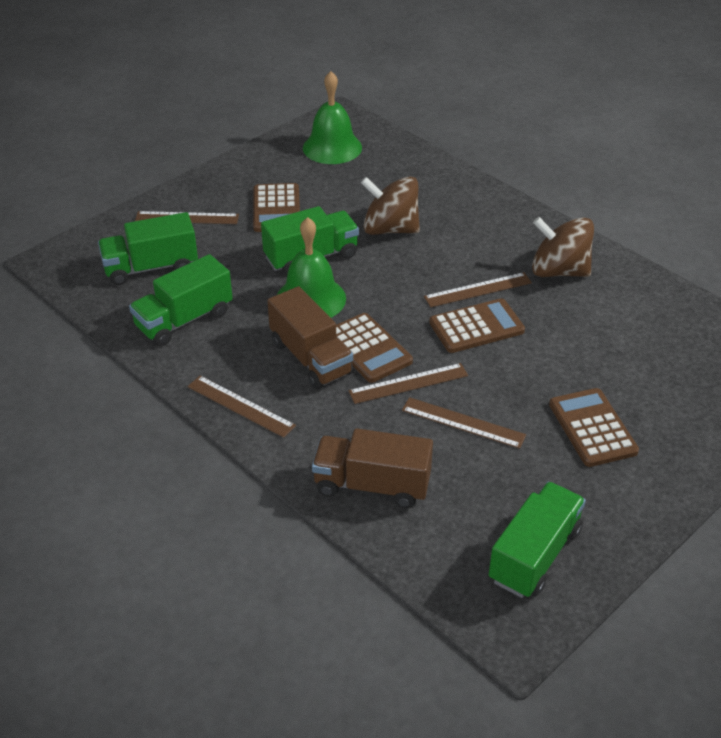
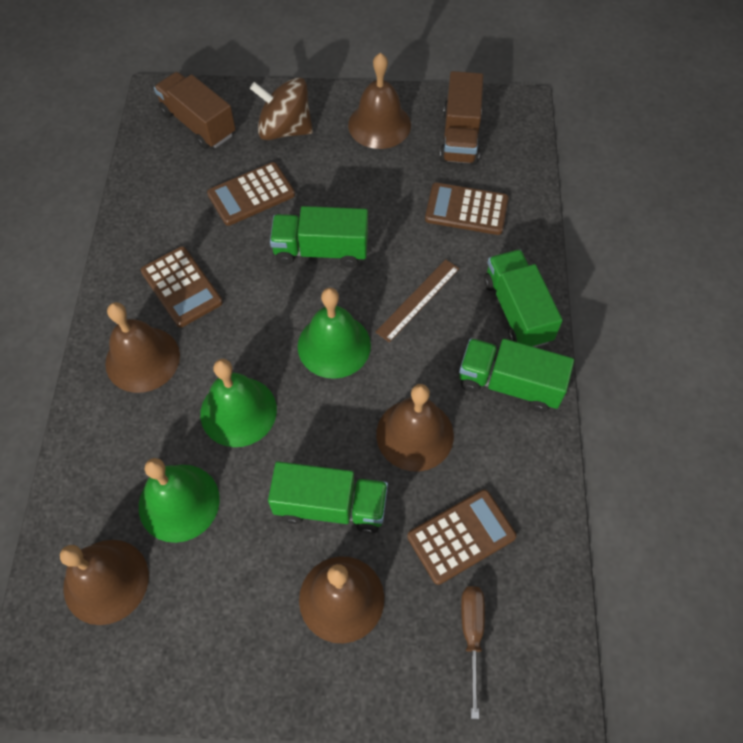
brown bell: none = 0 -> [60,540,149,625] [105,302,180,393] [299,556,384,644] [348,53,411,149] [376,384,454,472] = 5
brown ruler: [135,211,239,224] [188,376,296,438] [348,363,468,404] [402,397,526,449] [424,272,532,307] = 5 -> [375,259,460,343] = 1
brown screwdriver: none = 0 -> [461,586,485,719] = 1
brown spinning top: [361,177,420,235] [532,217,594,277] = 2 -> [250,78,313,140] = 1
green bell: [277,217,346,318] [303,71,362,164] = 2 -> [139,458,220,543] [200,359,277,447] [298,288,371,379] = 3

